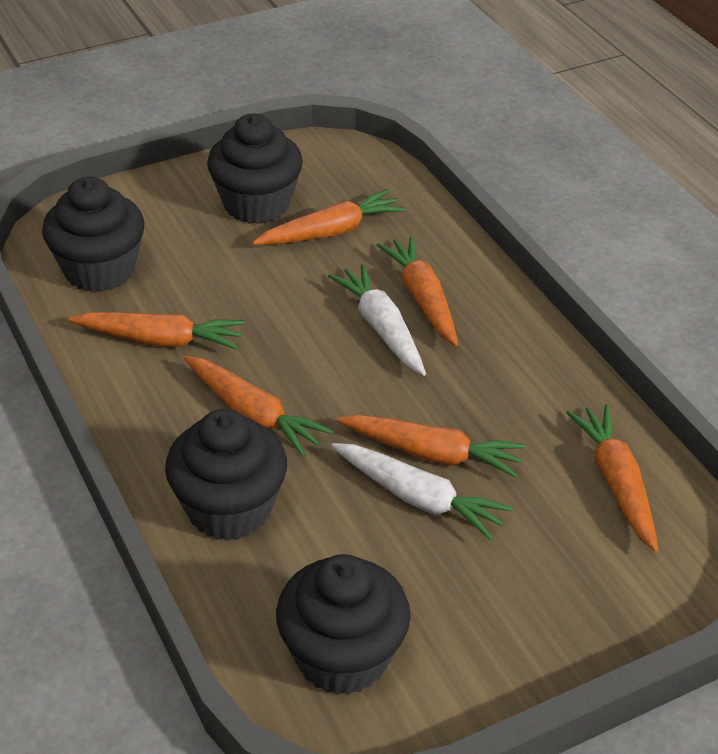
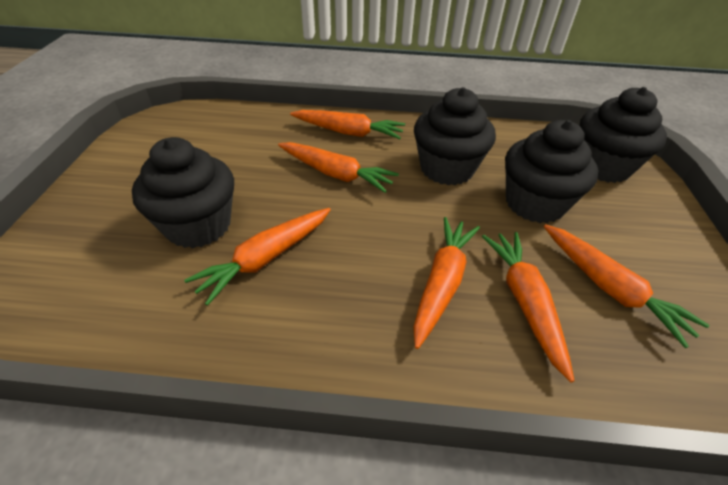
white carrot: [328,264,426,376] [331,443,513,540] = 2 -> none = 0

